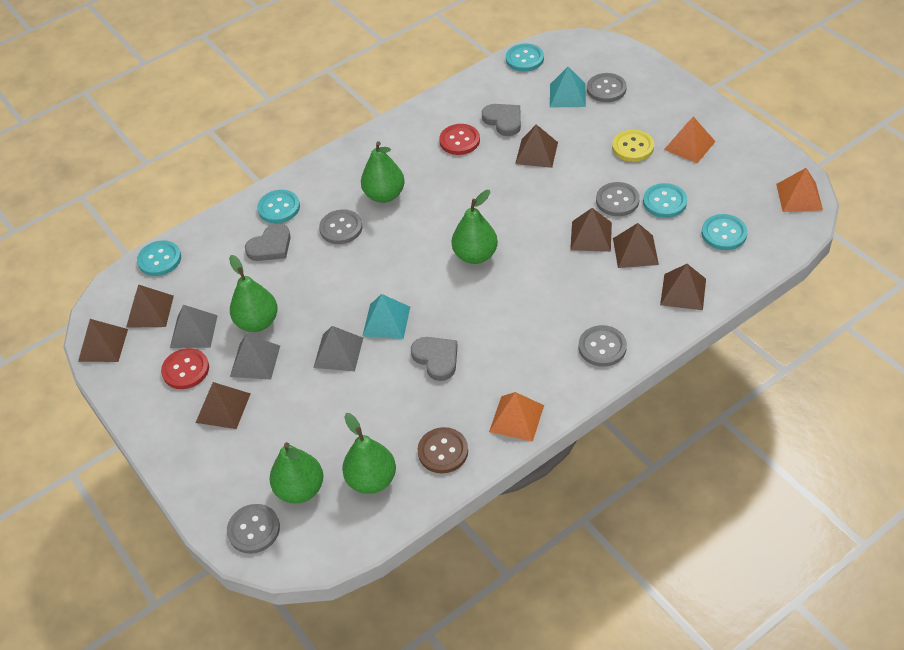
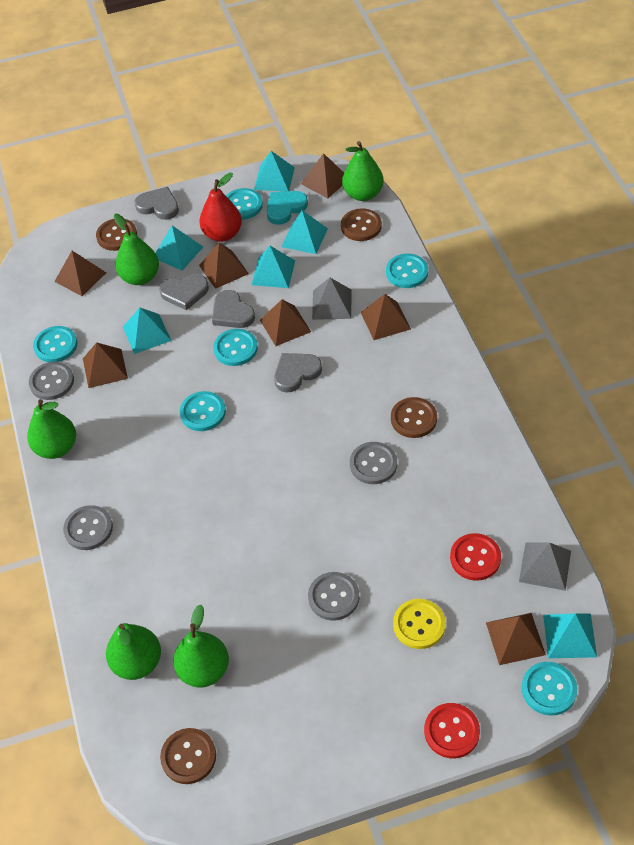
brown button: [418,427,468,473] = 1 -> [96,219,137,251] [160,728,216,784] [341,208,382,241] [391,397,437,438] = 4
grey button: [227,504,280,554] [319,209,363,244] [579,325,627,367] [587,73,627,102] [596,182,640,216] = 5 -> [29,362,74,400] [63,505,113,550] [308,572,359,621] [350,442,397,484] = 4
grey heart: [245,223,291,261] [411,337,458,381] [482,104,521,136] = 3 -> [134,187,179,220] [159,274,209,311] [212,290,255,328] [274,353,322,392] = 4
grey pyramid: [170,305,218,348] [230,334,280,379] [313,326,363,371] = 3 -> [312,278,351,320] [519,543,571,591] = 2
orange pyramid: [489,392,544,442] [664,116,716,163] [776,168,823,212] = 3 -> none = 0
red pear: none = 0 -> [199,173,242,242] = 1
turquoise button: [137,240,181,276] [257,190,300,223] [506,44,544,72] [643,183,687,218] [702,214,747,250] = 5 -> [33,326,77,362] [180,391,226,431] [213,329,258,366] [226,188,263,220] [386,254,428,288] [522,662,577,716] = 6
turquoise heart: none = 0 -> [267,191,308,225] = 1
turquoise pyramid: [363,294,410,339] [550,67,586,107] = 2 -> [123,308,171,354] [155,225,203,271] [251,246,295,288] [254,151,295,192] [281,210,328,254] [543,613,597,658] = 6

